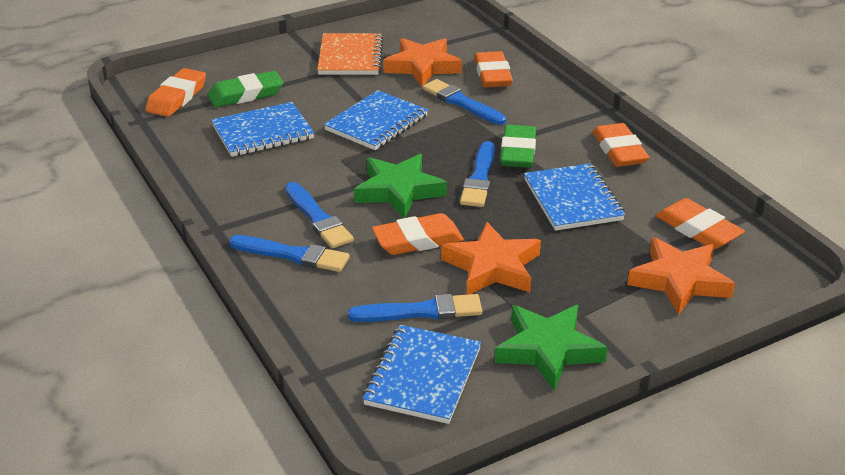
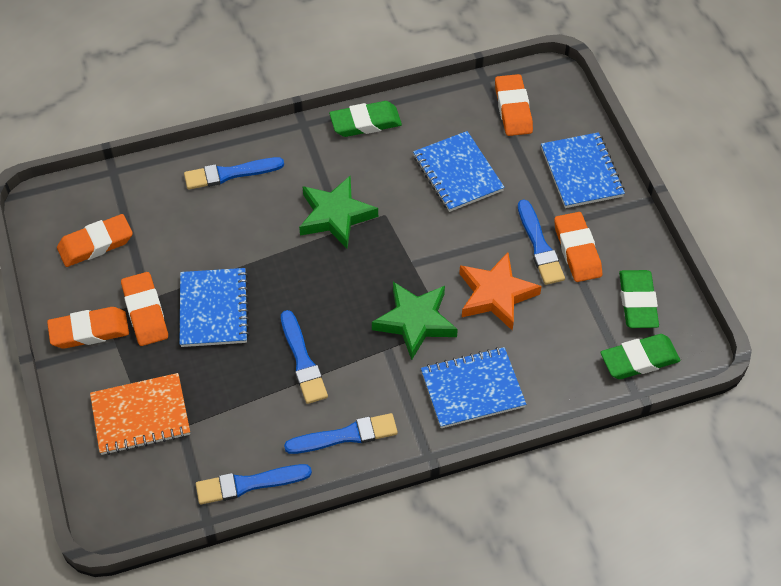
green eraser: [208,71,283,107] [500,125,536,168] = 2 -> [329,101,402,137] [600,334,681,379] [619,270,659,328] = 3
orange star: [383,38,462,87] [441,222,541,295] [627,237,735,315] = 3 -> [459,252,542,330] = 1

